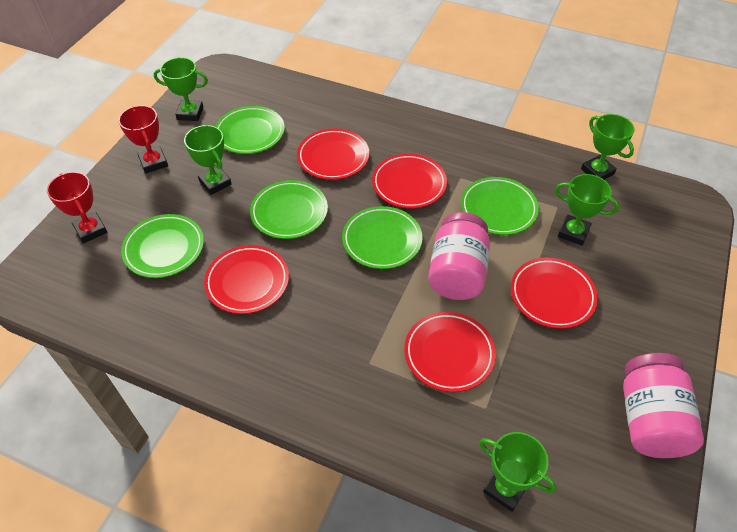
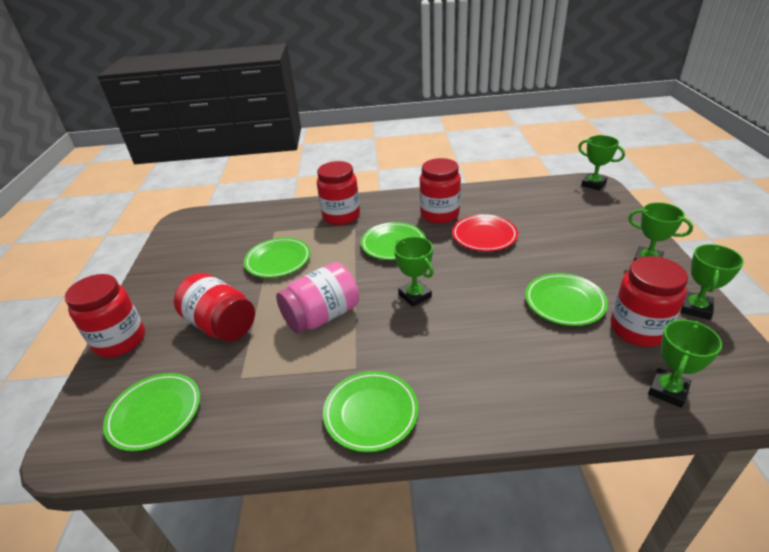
pink jar: [428,212,490,300] [623,353,704,458] = 2 -> [276,262,359,334] = 1
red jar: none = 0 -> [65,274,145,358] [174,273,255,342] [317,161,360,225] [420,158,461,224] [611,256,688,347] = 5
red plate: [204,245,289,314] [297,128,369,180] [372,154,447,208] [404,312,496,392] [511,258,598,329] = 5 -> [452,214,518,252] = 1
red trophy: [47,172,107,244] [118,105,168,173] = 2 -> none = 0

